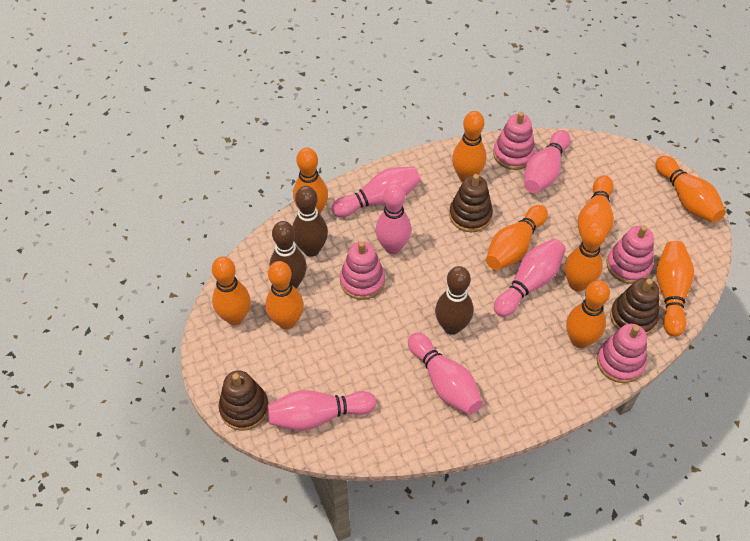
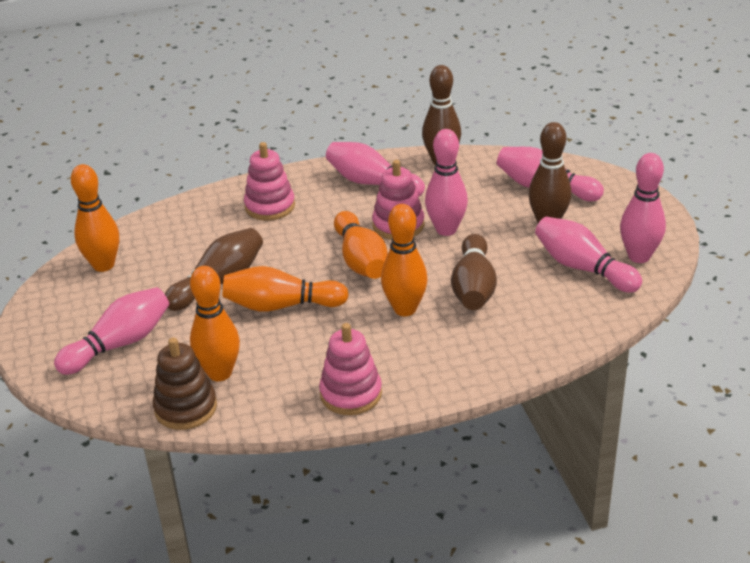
brown bowling pin: [270,221,307,288] [292,186,328,257] [435,266,473,335] = 3 -> [165,228,263,311] [422,65,461,165] [451,234,497,310] [528,122,572,223] = 4
brown stacking toy: [219,371,269,431] [449,174,493,232] [610,278,659,335] = 3 -> [153,337,217,430] = 1
orange bowling pin: [212,257,250,325] [265,261,304,330] [293,148,328,214] [452,111,486,182] [486,205,548,270] [565,222,607,292] [566,280,610,348] [578,175,614,242] [655,156,726,223] [656,241,694,337] = 10 -> [71,164,119,272] [190,266,240,381] [223,266,349,312] [334,211,388,279] [381,204,428,316] = 5
pink stacking toy: [340,241,385,300] [493,112,535,170] [597,324,647,383] [606,225,654,284] = 4 -> [244,142,295,220] [319,323,382,415] [372,160,424,240] = 3

